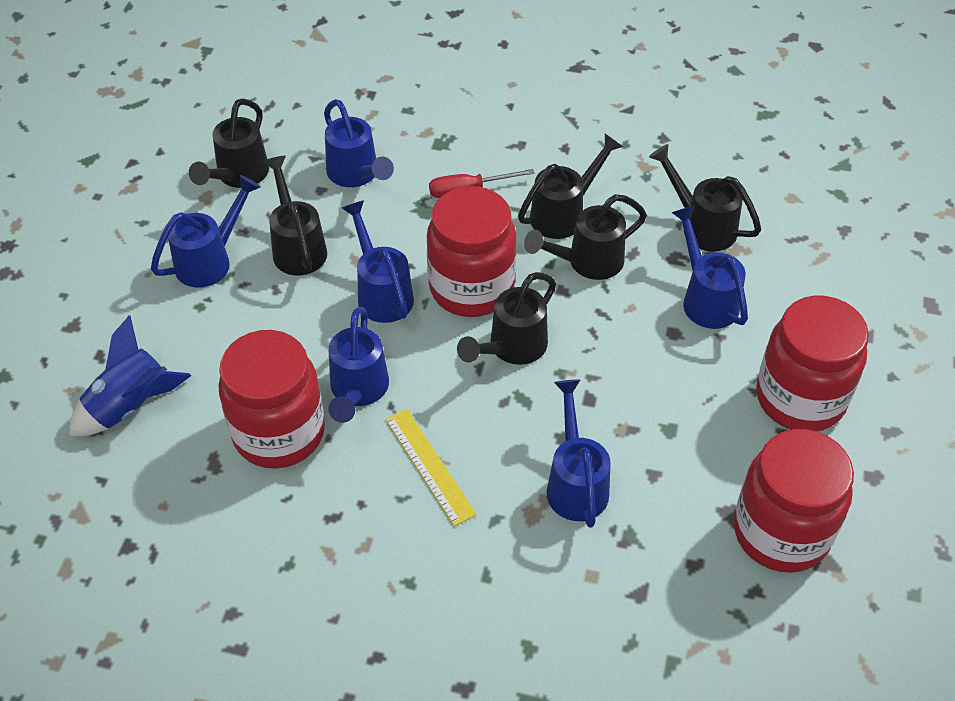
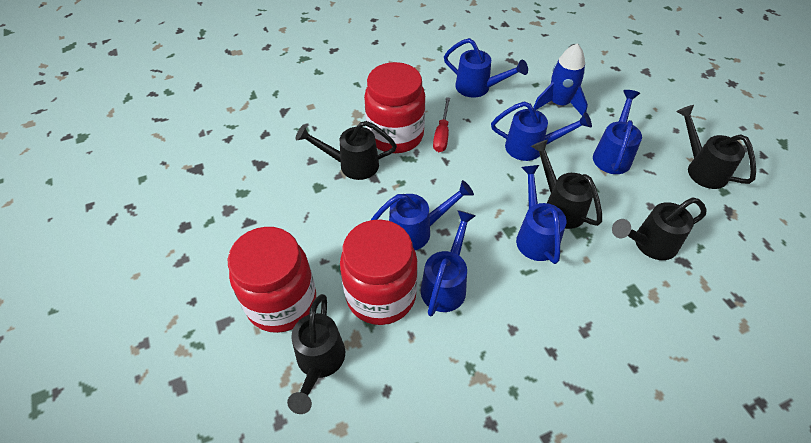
black watering can: [189,98,269,188] [263,156,327,275] [457,272,556,365] [518,134,623,239] [524,194,647,280] [649,144,761,251] = 6 -> [287,294,345,414] [295,121,397,180] [531,140,602,229] [612,197,707,260] [676,105,756,189] = 5
red jar: [219,330,325,469] [427,186,517,317] [734,429,854,573] [756,296,869,431] = 4 -> [228,227,316,333] [340,220,418,325] [364,62,425,153] = 3
yellow ruler: [385,409,477,526] = 1 -> none = 0

